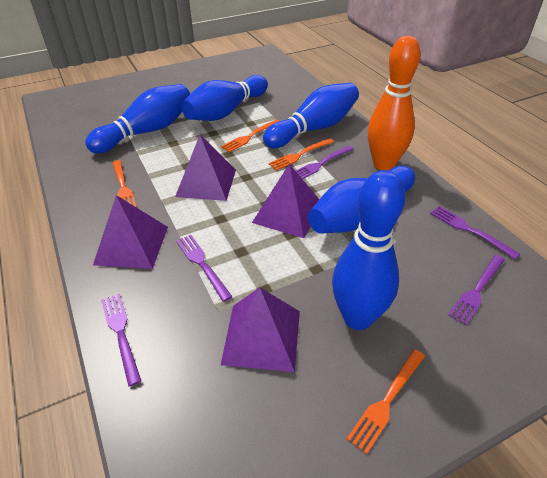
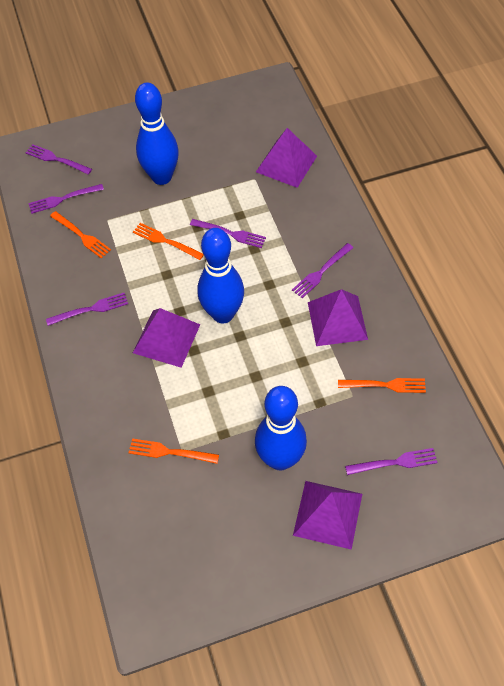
blue bowling pin: [85,84,190,153] [181,75,268,121] [263,83,359,148] [308,166,415,234] [332,170,405,330] = 5 -> [135,83,179,185] [197,228,244,324] [255,386,307,470] = 3
orange bowling pin: [368,36,421,171] = 1 -> none = 0
purple fork: [101,294,141,386] [176,235,232,302] [296,146,354,179] [430,206,520,259] [448,255,505,325] = 5 -> [26,144,92,175] [28,184,104,214] [46,293,128,326] [190,219,266,248] [292,243,353,298] [345,448,438,475] = 6

